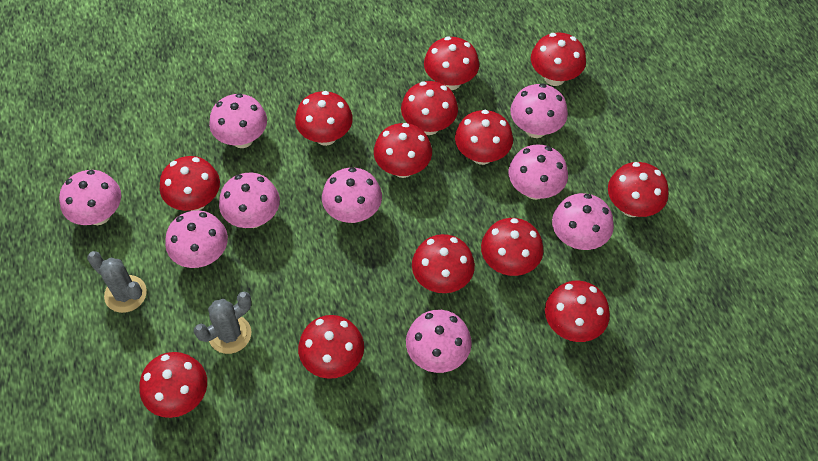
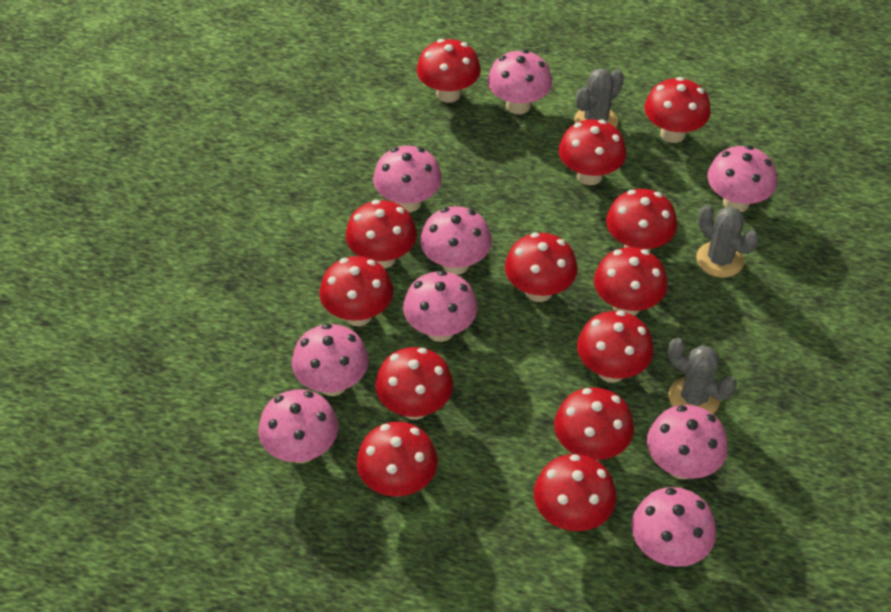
grey cactus: [87,251,147,313] [194,292,252,354] = 2 -> [574,68,624,128] [668,338,737,414] [696,205,759,278] = 3

